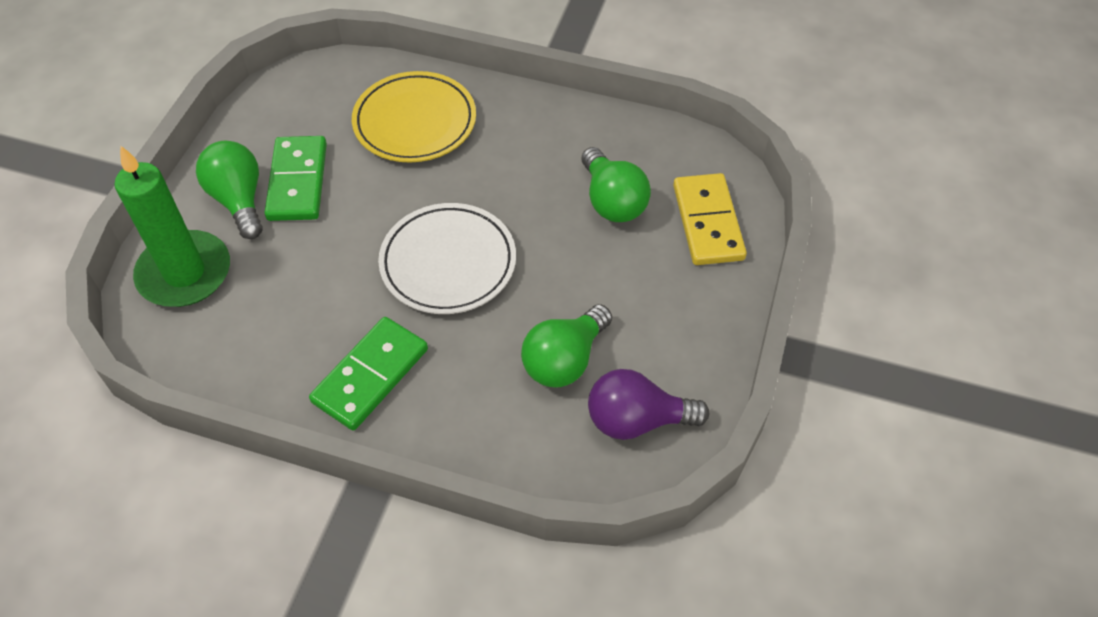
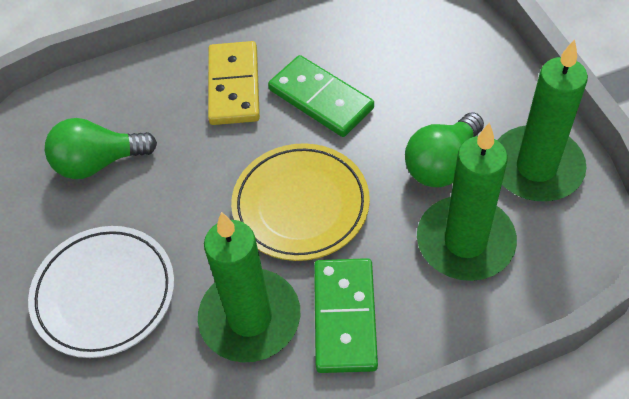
green candle: [115,145,230,307] = 1 -> [198,212,300,362] [417,122,517,281] [497,39,588,201] = 3
green light bulb: [196,141,263,239] [521,304,612,388] [581,147,651,222] = 3 -> [45,118,157,179] [405,112,484,187] = 2
purple light bulb: [588,369,709,440] = 1 -> none = 0

